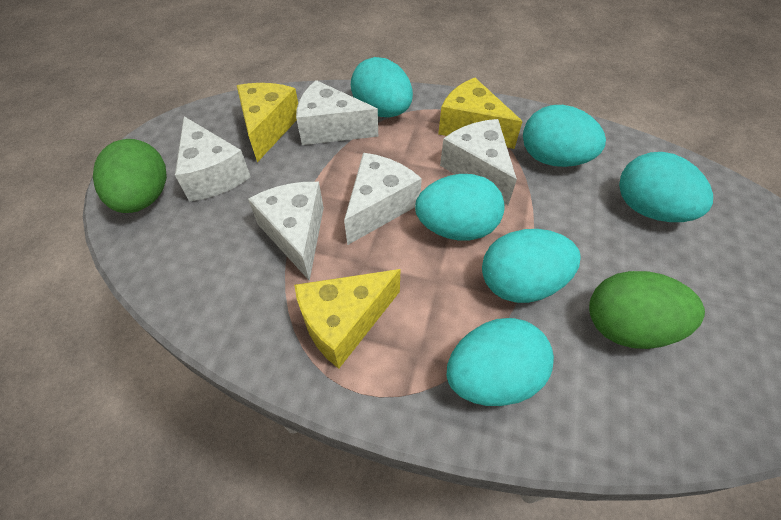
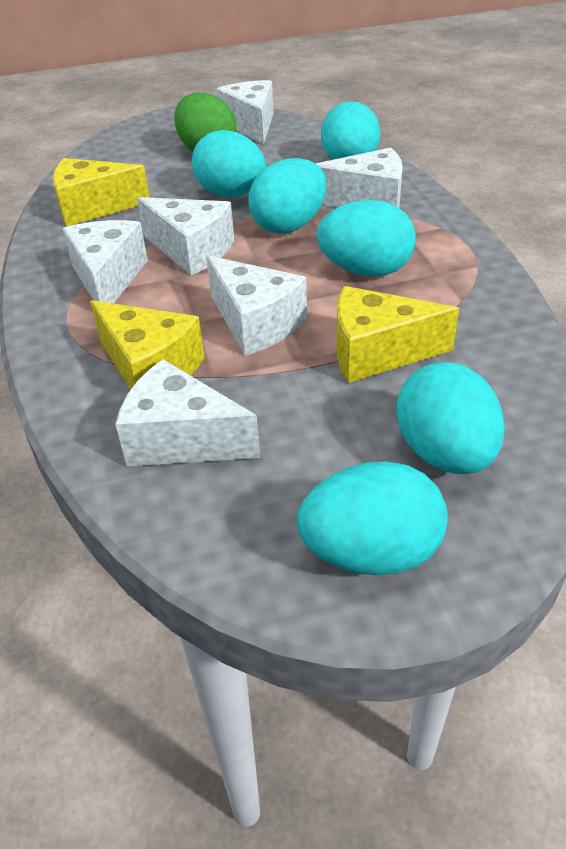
green egg: [93,139,167,213] [589,271,705,349] = 2 -> [174,92,237,152] = 1
white cheese: [175,116,251,202] [248,182,324,281] [296,80,378,145] [344,153,422,245] [440,119,517,205] = 5 -> [63,220,148,303] [115,359,260,466] [137,197,234,275] [206,256,307,356] [216,80,273,144] [315,148,403,208] = 6

